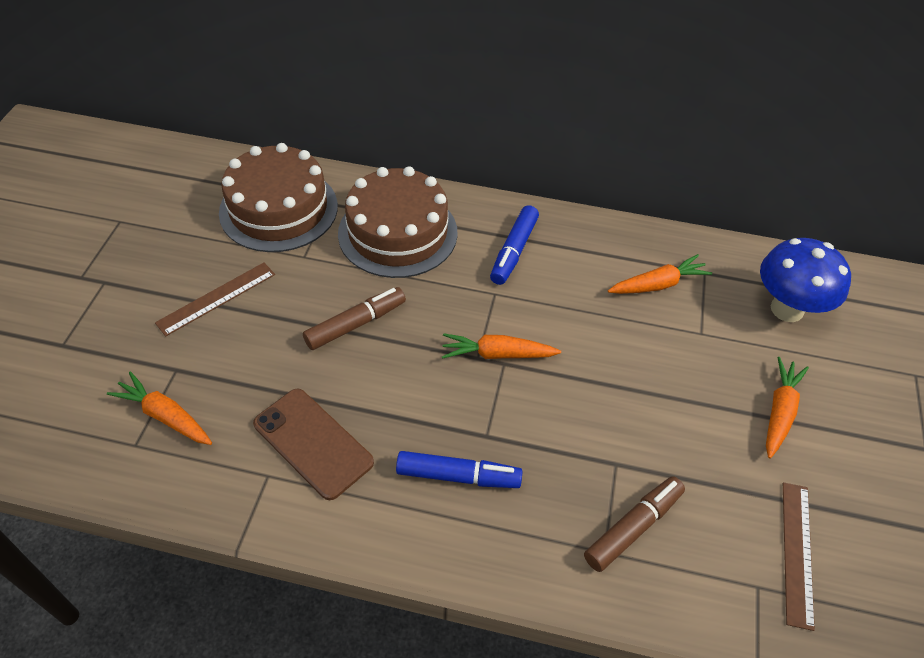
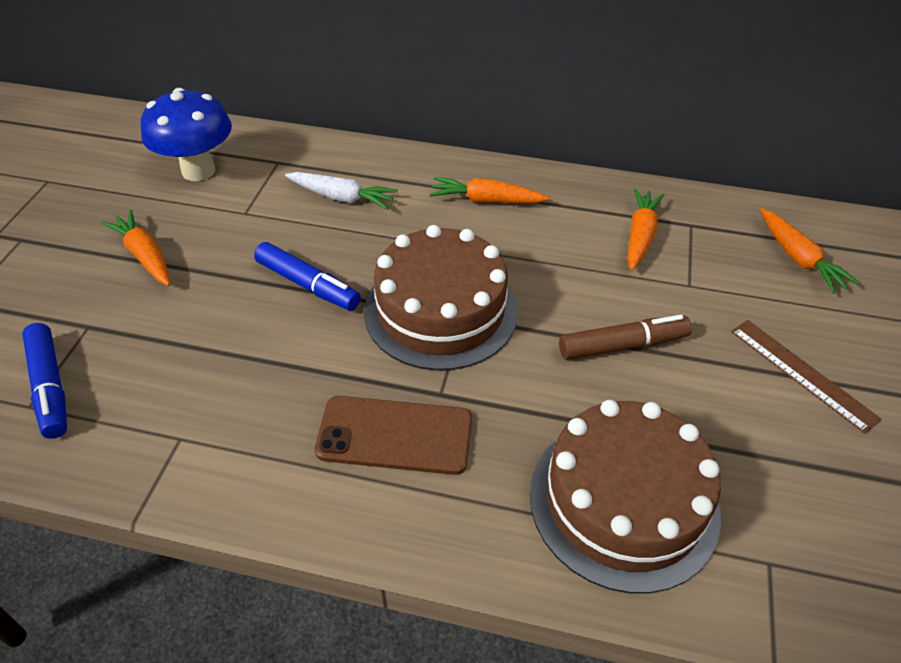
brown marker: [303,287,406,350] [584,476,685,572] = 2 -> [559,315,692,360] = 1
brown ruler: [155,263,275,336] [783,482,815,631] = 2 -> [731,320,882,434] = 1
white carrot: none = 0 -> [285,172,398,209] = 1

